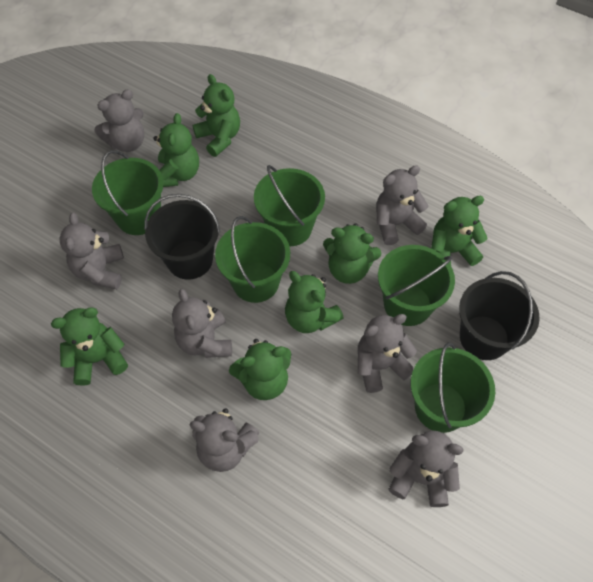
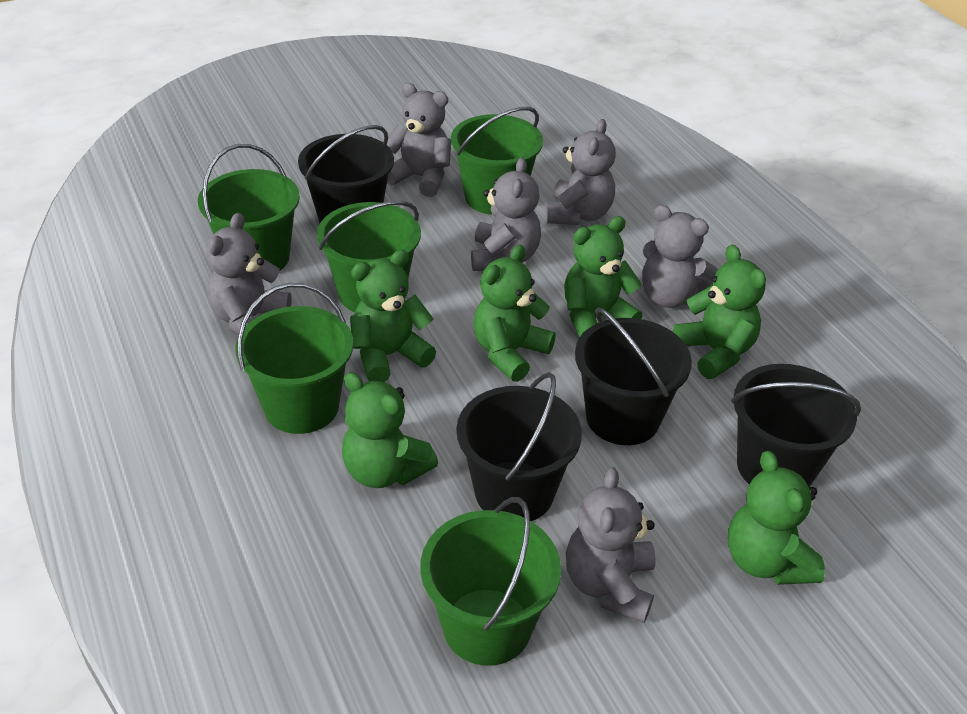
black bucket: [144,194,220,280] [459,271,540,360] = 2 -> [298,125,394,223] [457,372,582,521] [575,307,692,445] [731,364,861,487] = 4
green teddy bear: [51,308,128,386] [154,113,199,187] [193,74,240,157] [229,339,291,400] [285,271,344,333] [323,223,381,284] [431,196,488,266] = 7 -> [342,372,438,488] [350,250,436,382] [473,245,556,382] [564,216,642,338] [673,245,766,379] [728,451,825,585] = 6
grey teddy bear: [60,213,124,289] [94,89,144,152] [172,289,232,358] [189,408,260,472] [358,314,417,393] [376,165,428,245] [388,431,463,507] = 7 -> [206,213,292,335] [387,83,451,197] [471,157,541,271] [546,119,616,225] [566,467,656,623] [642,205,718,308] = 6

